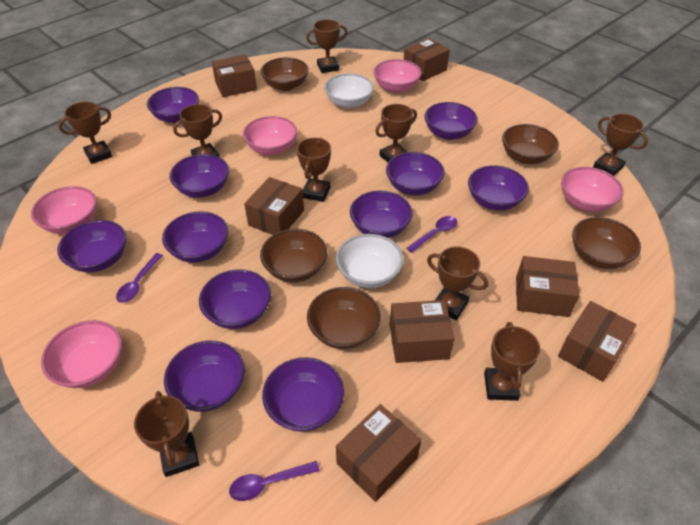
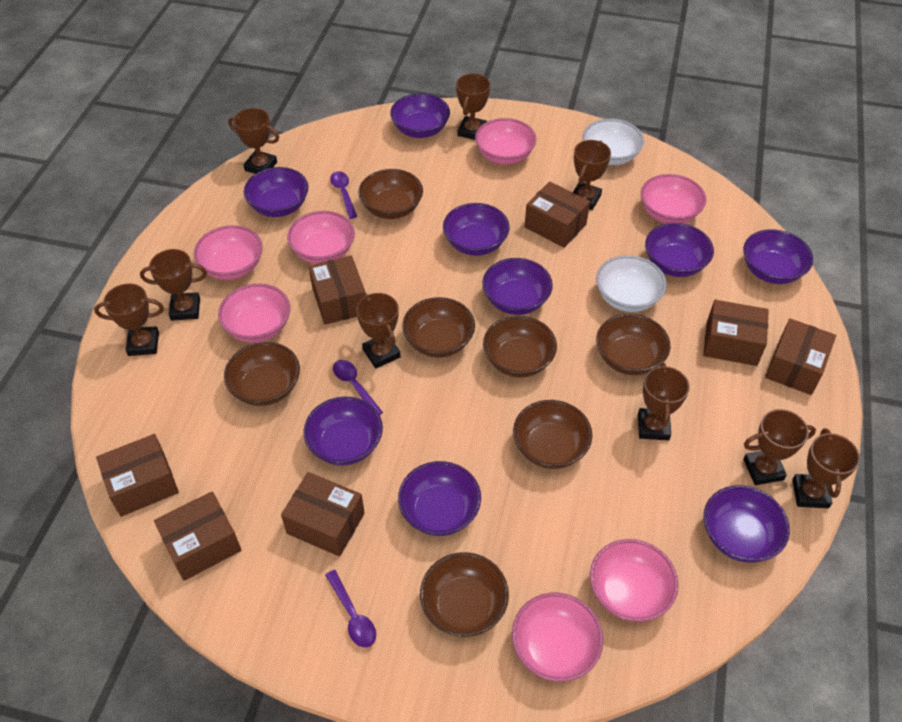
brown bowl: [260,229,327,282] [261,57,309,91] [307,287,380,349] [502,124,559,164] [572,217,641,269] = 5 -> [224,342,300,406] [359,169,423,219] [402,297,475,358] [420,552,509,637] [483,316,557,378] [513,400,593,469] [596,314,670,375] = 7
pink bowl: [31,186,97,234] [41,320,122,388] [243,116,297,155] [373,59,422,93] [561,167,624,212] = 5 -> [194,225,263,280] [218,284,290,343] [287,211,355,264] [475,118,536,165] [512,593,604,682] [590,539,679,622] [641,174,706,224] = 7
purple bowl: [57,220,126,272] [147,87,199,123] [162,211,228,263] [164,340,245,412] [170,154,229,198] [199,269,271,329] [262,357,344,432] [350,190,412,238] [386,152,445,195] [424,102,478,140] [468,165,529,211] = 11 -> [244,167,308,217] [304,397,383,466] [390,93,450,138] [398,461,481,536] [443,203,510,256] [482,258,553,315] [645,223,714,277] [704,485,790,563] [743,229,813,284] = 9

